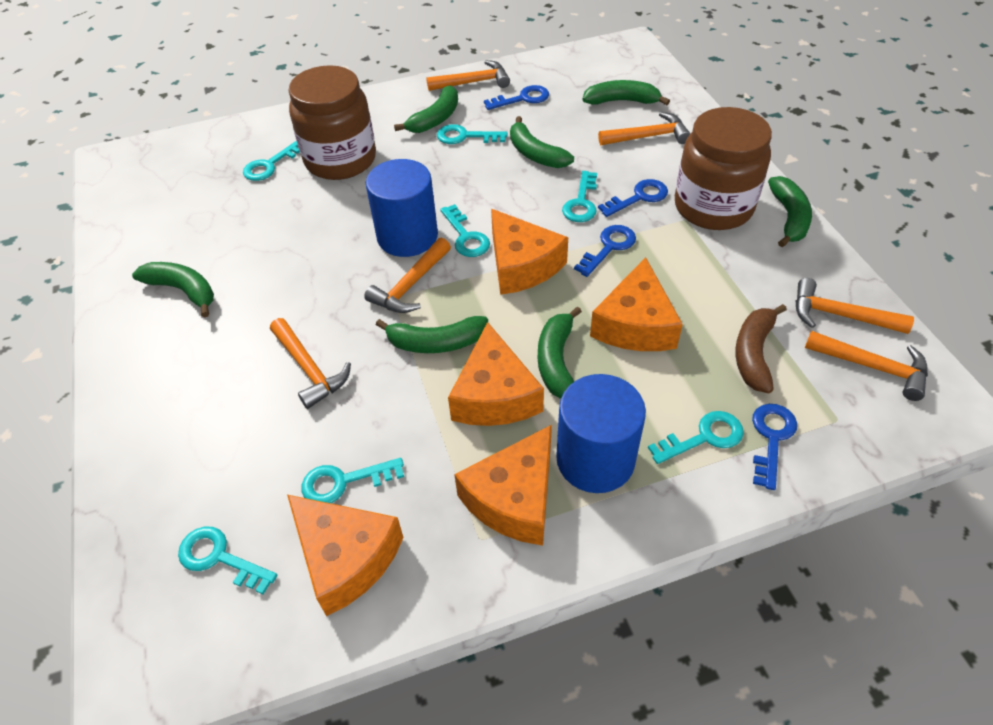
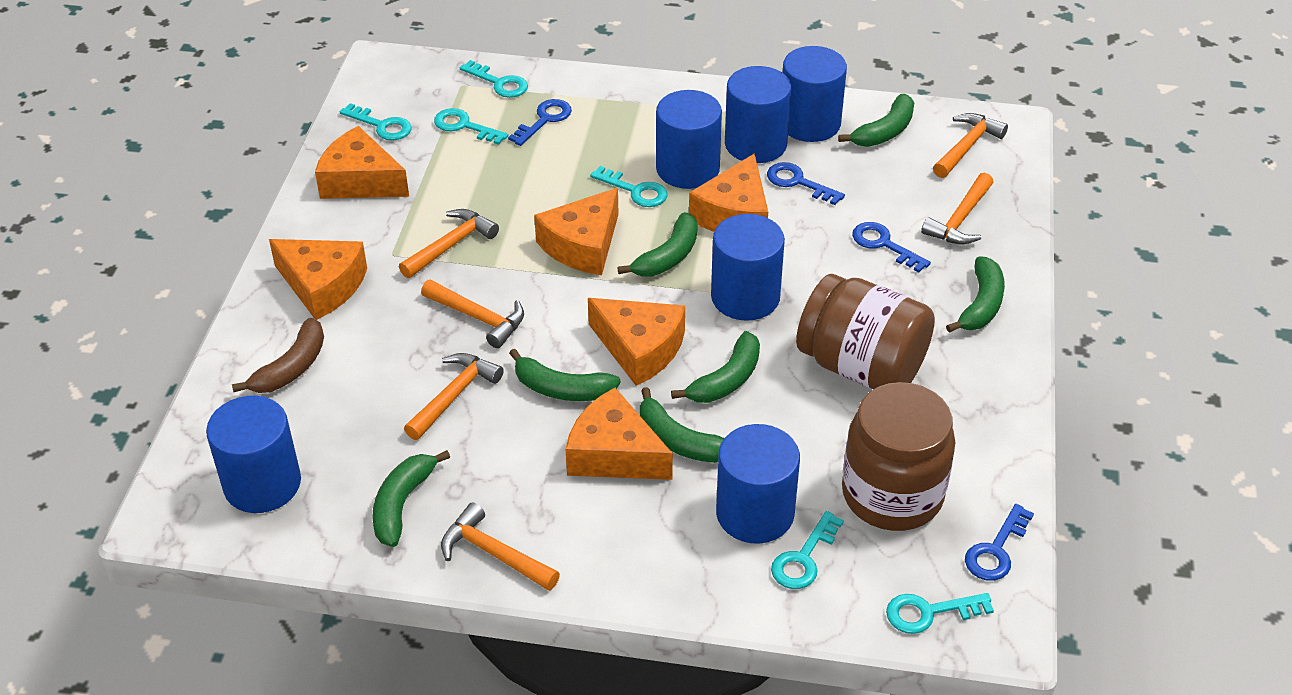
blue cylinder: [366,159,438,257] [556,374,646,493] = 2 -> [206,396,301,513] [656,90,722,189] [711,214,785,321] [716,424,800,544] [725,66,791,163] [783,46,847,142] = 6
orange cheese: [287,495,404,616] [448,322,544,426] [454,425,552,546] [491,209,568,295] [590,257,683,351] = 5 -> [269,239,367,320] [315,126,409,199] [534,188,619,275] [566,388,673,480] [588,298,685,386] [689,153,768,232] = 6
turquoise key: [178,527,278,594] [243,141,300,181] [301,458,404,503] [437,124,508,144] [440,204,490,257] [562,171,597,222] [648,411,744,464] = 7 -> [340,103,412,140] [434,108,508,145] [460,60,528,98] [590,166,667,207] [771,511,844,589] [886,593,994,634] = 6

